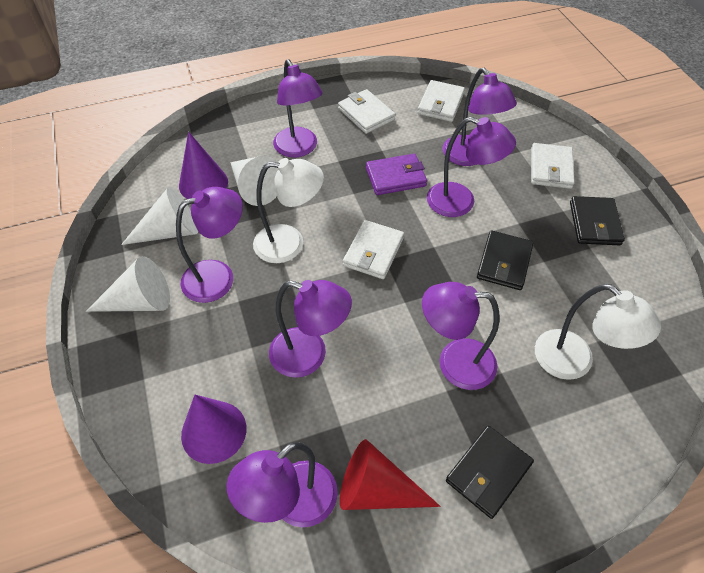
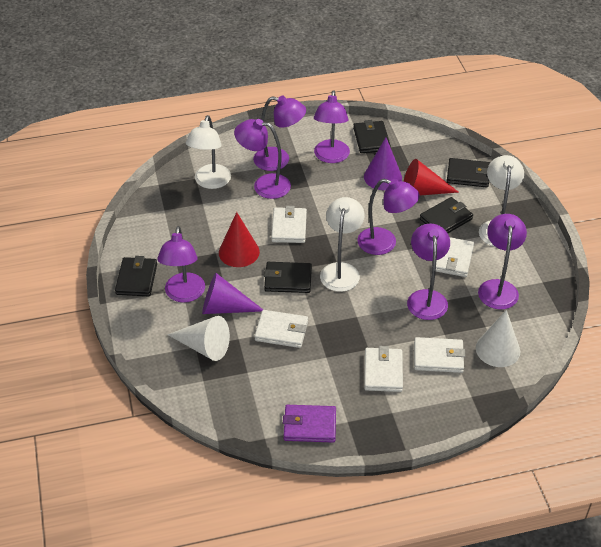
black wallet: [446,426,534,519] [477,230,533,290] [570,196,625,245] = 3 -> [115,256,157,296] [264,262,312,293] [353,120,391,153] [420,197,473,233] [447,158,490,187] = 5
red cone: [340,439,441,510] = 1 -> [219,212,260,267] [403,159,459,196] = 2
white cone: [86,256,170,312] [121,187,198,245] [230,156,278,206] = 3 -> [167,316,230,361] [476,310,520,367] = 2
white lamp: [253,158,324,263] [535,284,661,380] = 2 -> [186,115,231,189] [320,197,364,292] [479,155,524,247] = 3
white wallet: [338,89,395,134] [343,220,404,279] [417,80,465,122] [531,143,575,189] = 4 -> [255,310,308,348] [271,206,307,243] [364,346,403,392] [414,337,465,373] [436,237,474,277] = 5

